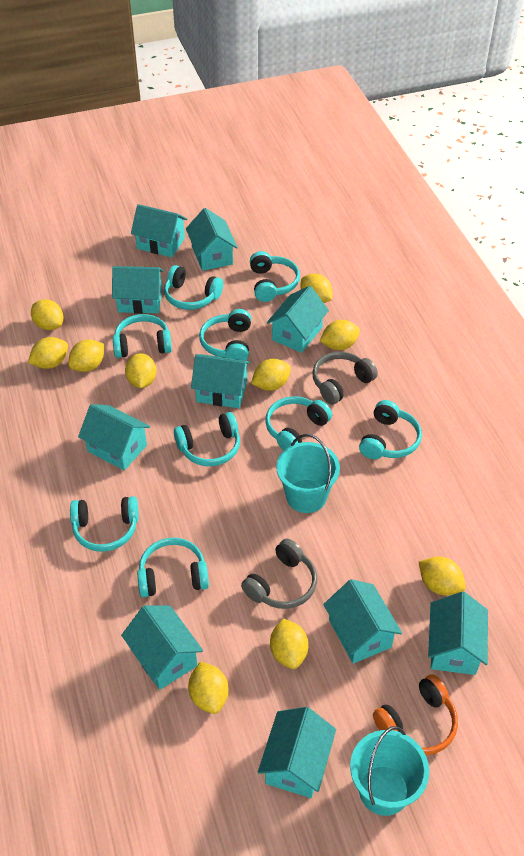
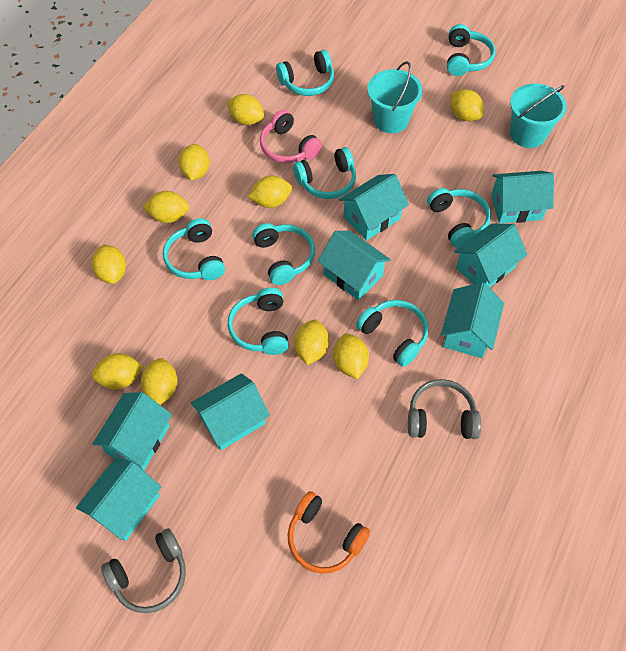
pink headphones: none = 0 -> [260,110,322,163] = 1
turquoise headphones: [70,496,139,552] [113,314,172,358] [137,538,209,597] [164,265,223,310] [174,412,240,466] [199,309,251,361] [250,251,300,302] [265,396,332,450] [359,400,422,459] = 9 -> [163,218,225,280] [227,288,289,355] [252,223,315,285] [276,50,334,96] [293,147,356,199] [356,300,429,367] [427,188,491,248] [447,24,495,76] = 8
turquoise house: [78,404,150,470] [112,266,163,314] [121,605,203,690] [131,204,187,257] [186,208,238,271] [191,354,251,408] [258,707,336,798] [267,286,329,353] [323,579,402,664] [428,591,488,675] = 10 -> [76,457,161,541] [93,392,172,471] [191,373,270,450] [318,231,391,300] [339,174,409,241] [441,282,504,358] [454,224,527,288] [491,171,554,223] = 8

